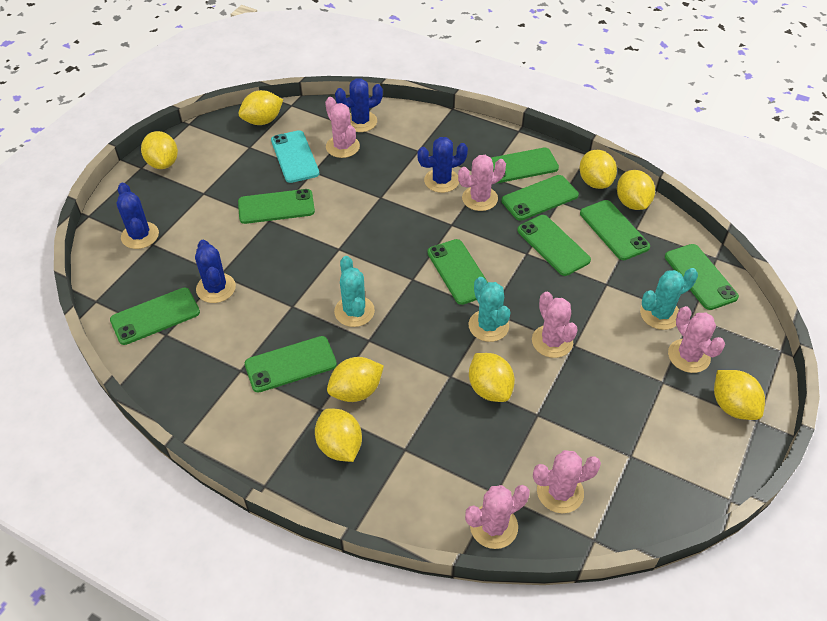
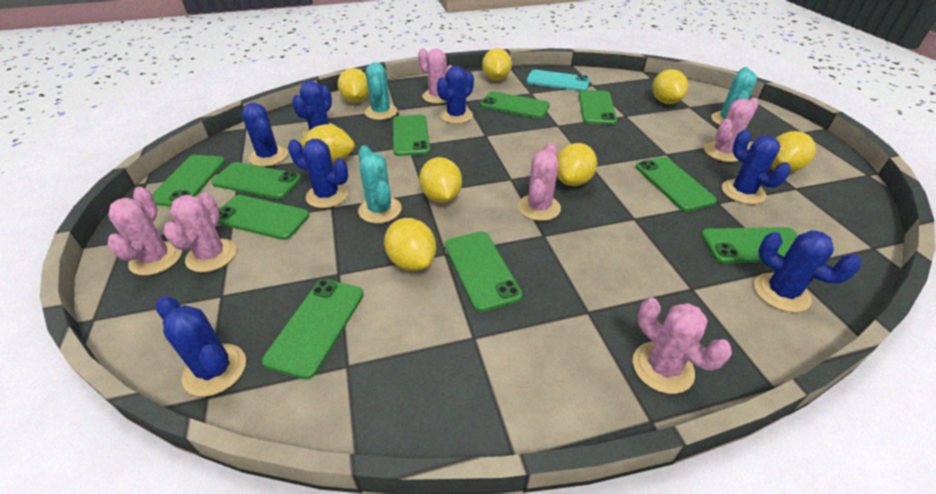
blue cactus: [117,183,159,249] [195,240,236,303] [335,78,383,132] [417,137,468,193] = 4 -> [156,296,246,396] [242,103,288,167] [288,139,348,208] [292,81,335,137] [437,66,474,124] [722,130,791,204] [754,230,861,312] = 7
green phone: [110,288,200,345] [238,189,315,224] [245,336,337,393] [427,239,488,305] [491,148,559,183] [501,175,579,221] [517,215,591,276] [580,200,650,260] [665,244,739,310] = 9 -> [152,155,225,207] [211,162,301,199] [218,195,310,240] [262,279,364,379] [393,115,430,156] [445,231,522,312] [480,91,550,118] [579,90,617,125] [636,157,717,211] [701,227,798,263] = 10

